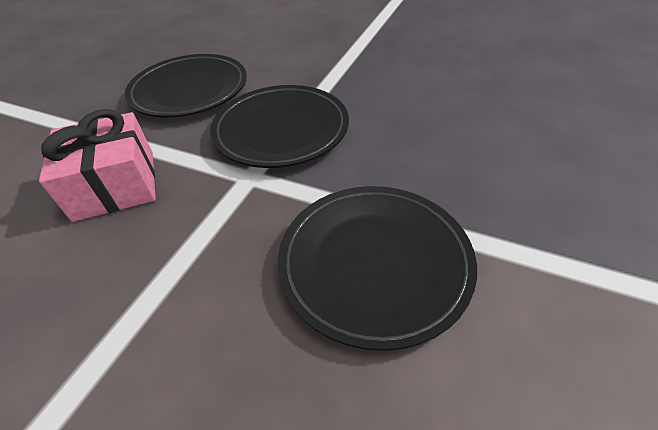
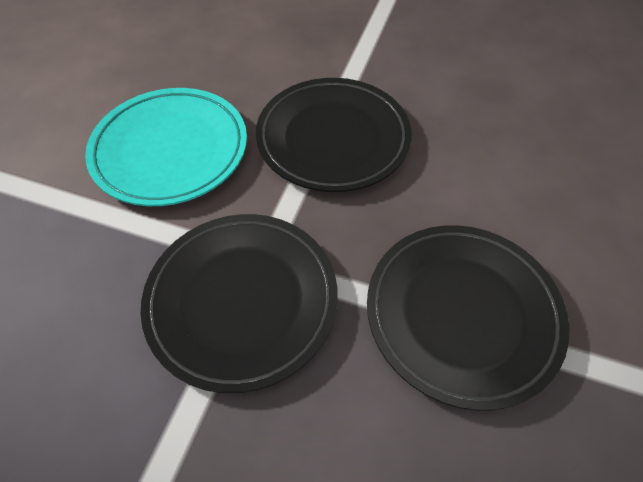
pink gift: [39,109,156,222] = 1 -> none = 0
turquoise plate: none = 0 -> [85,88,247,206] = 1

